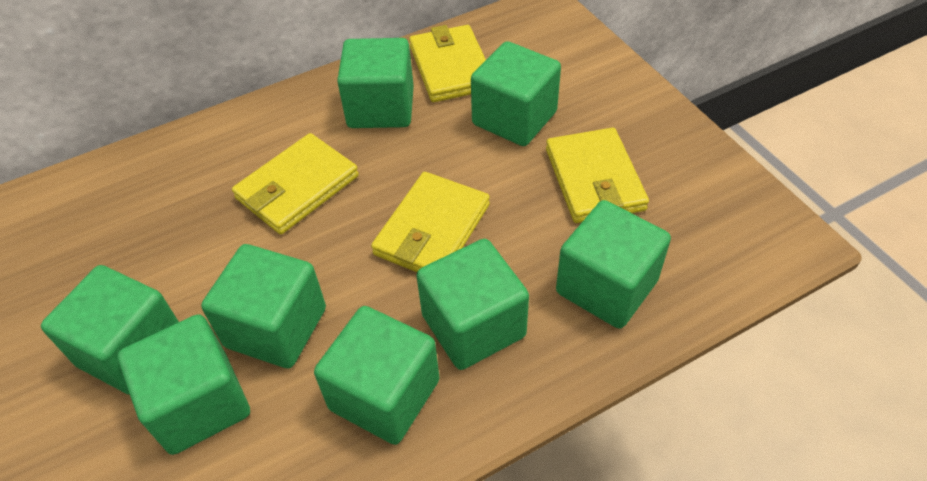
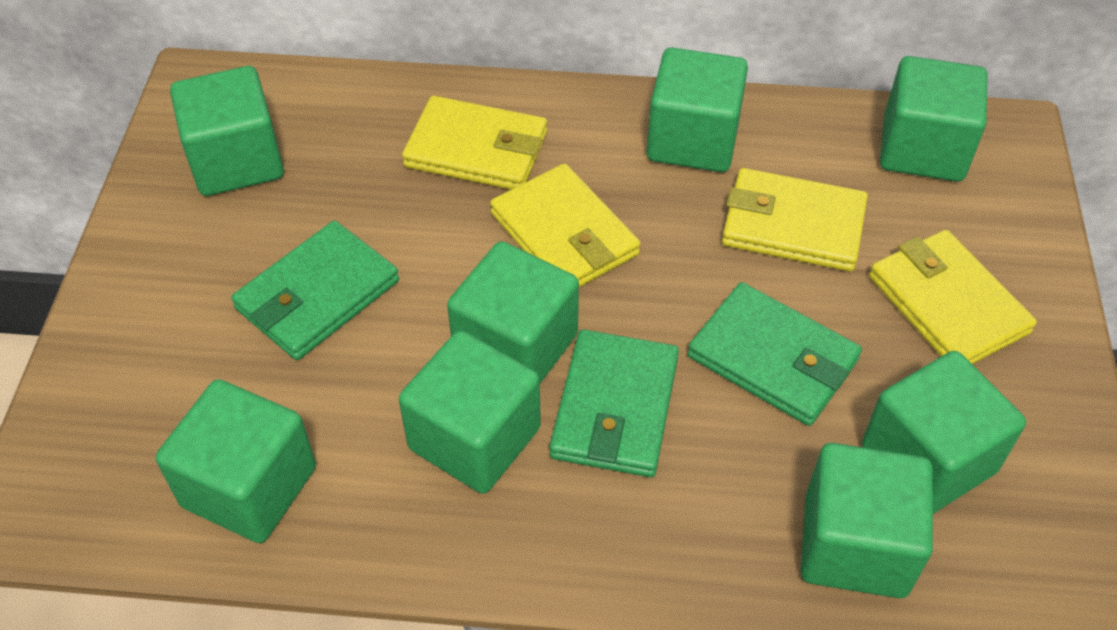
green wallet: none = 0 -> [231,221,399,360] [549,329,679,477] [688,282,862,426] = 3

